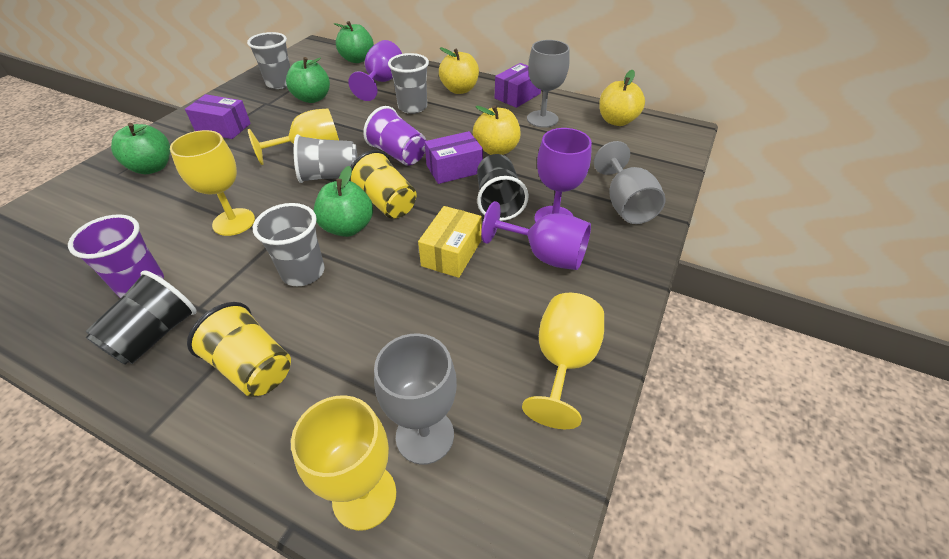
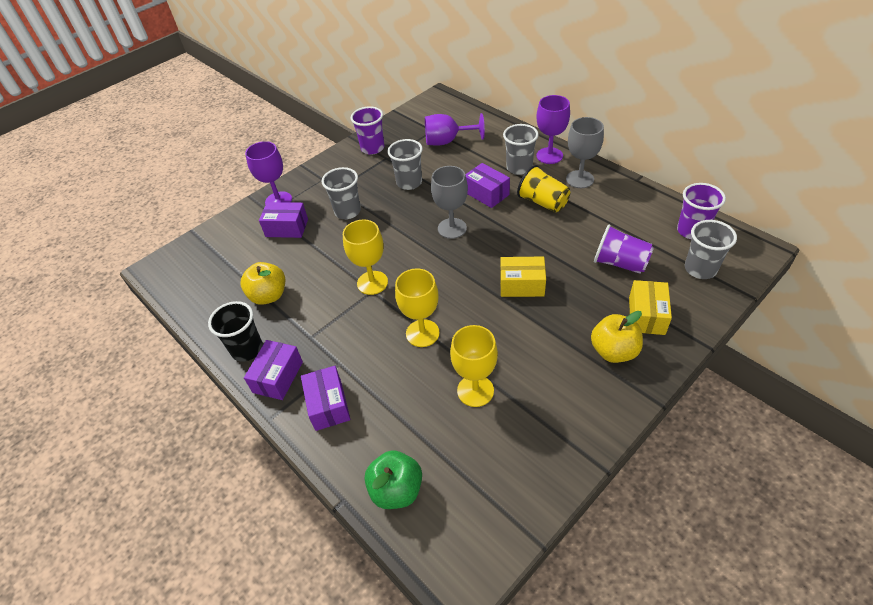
black cup: [85,270,197,365] [477,154,529,221] = 2 -> [208,301,263,362] = 1
green apple: [111,123,170,174] [286,57,330,103] [314,166,373,237] [334,21,374,63] = 4 -> [365,450,422,509] = 1
grey goblet: [374,333,457,465] [527,40,570,128] [594,141,666,224] = 3 -> [431,166,468,239] [566,117,604,188] = 2
purple box: [185,94,251,139] [425,131,483,184] [495,63,541,108] = 3 -> [244,340,303,400] [259,202,308,238] [301,366,350,431] [465,163,510,208] = 4
purple cup: [68,214,164,298] [363,106,426,166] = 2 -> [351,106,384,155] [594,225,654,274] [677,183,726,239] = 3
yellow apple: [439,47,479,94] [473,105,521,155] [599,70,645,126] = 3 -> [241,262,285,305] [591,311,643,363] = 2
yellow box: [418,206,482,278] = 1 -> [500,257,546,297] [629,280,672,335] = 2
yellow cup: [187,302,291,397] [349,150,416,219] = 2 -> [517,165,571,213] = 1
yellow goblet: [170,130,255,236] [248,108,339,165] [291,395,396,531] [522,293,604,429] = 4 -> [343,219,388,295] [395,268,440,347] [450,325,498,407] = 3

